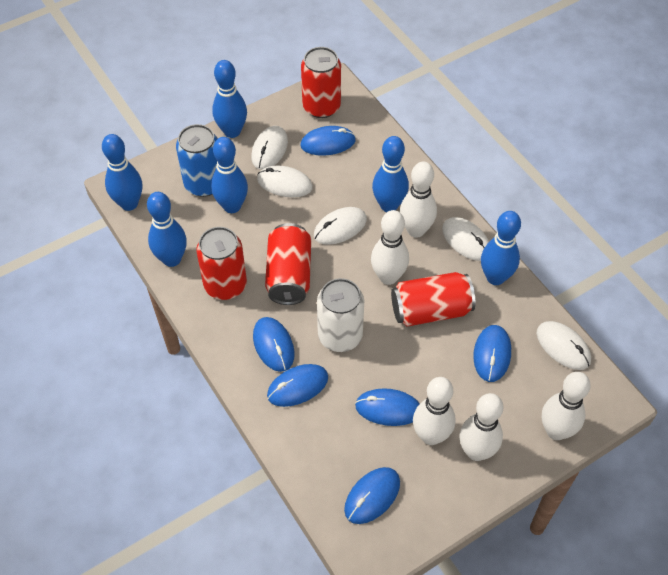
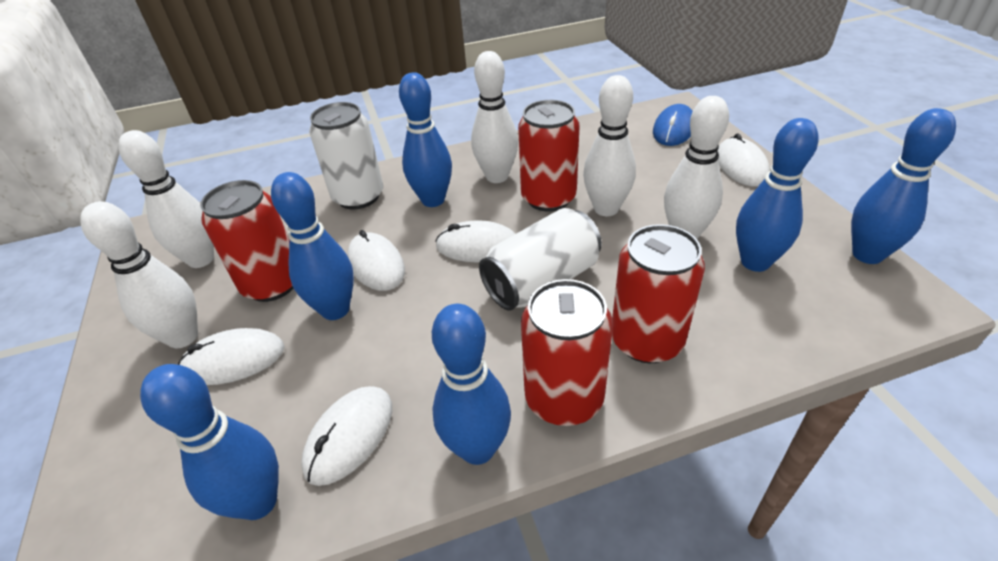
blue can: [176,124,218,197] = 1 -> none = 0
blue mouse: [253,317,295,372] [267,364,328,407] [300,126,356,156] [344,467,400,524] [355,388,419,426] [473,325,511,382] = 6 -> [653,104,693,146] = 1
white can: [317,278,364,352] = 1 -> [309,102,383,209] [479,208,602,310] = 2

